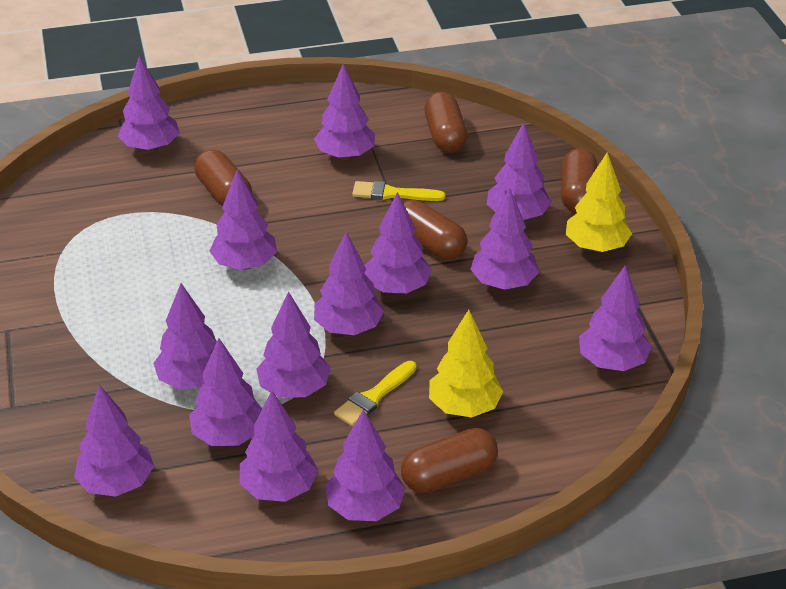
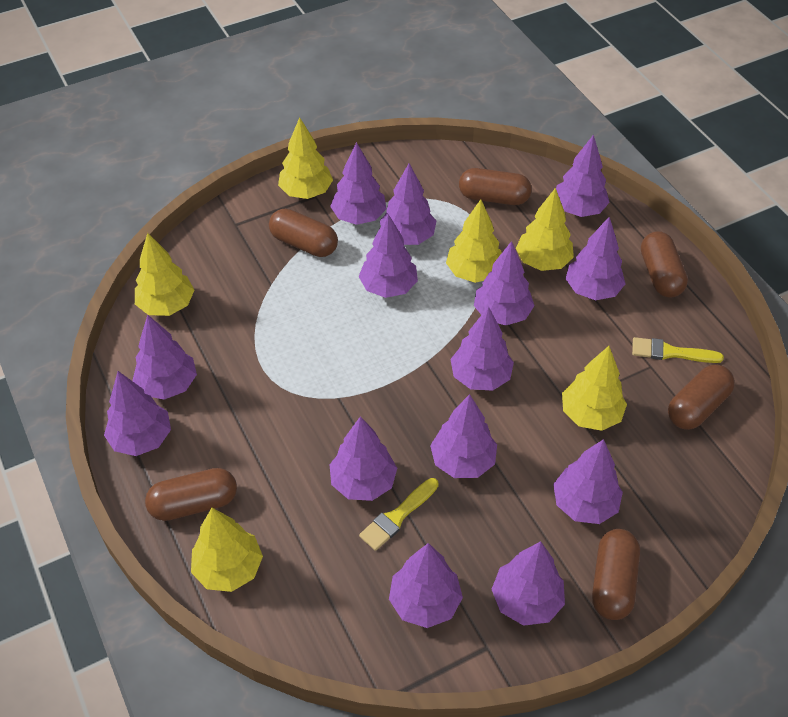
brown capsule: [194,149,252,207] [401,428,498,493] [403,200,467,260] [424,92,467,152] [561,148,598,213] = 5 -> [145,468,237,521] [269,209,338,257] [459,168,532,205] [592,529,640,620] [641,231,688,297] [668,364,735,430] = 6
yellow tree: [429,310,504,417] [566,152,632,252] = 2 -> [135,233,194,316] [191,508,263,592] [278,117,333,199] [446,199,502,283] [516,188,574,271] [562,346,627,431] = 6

